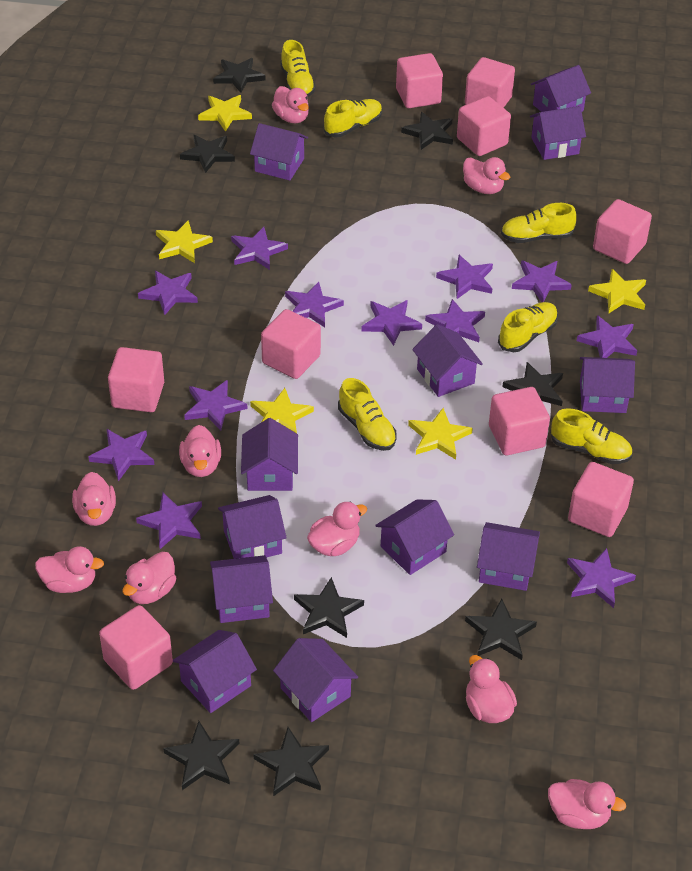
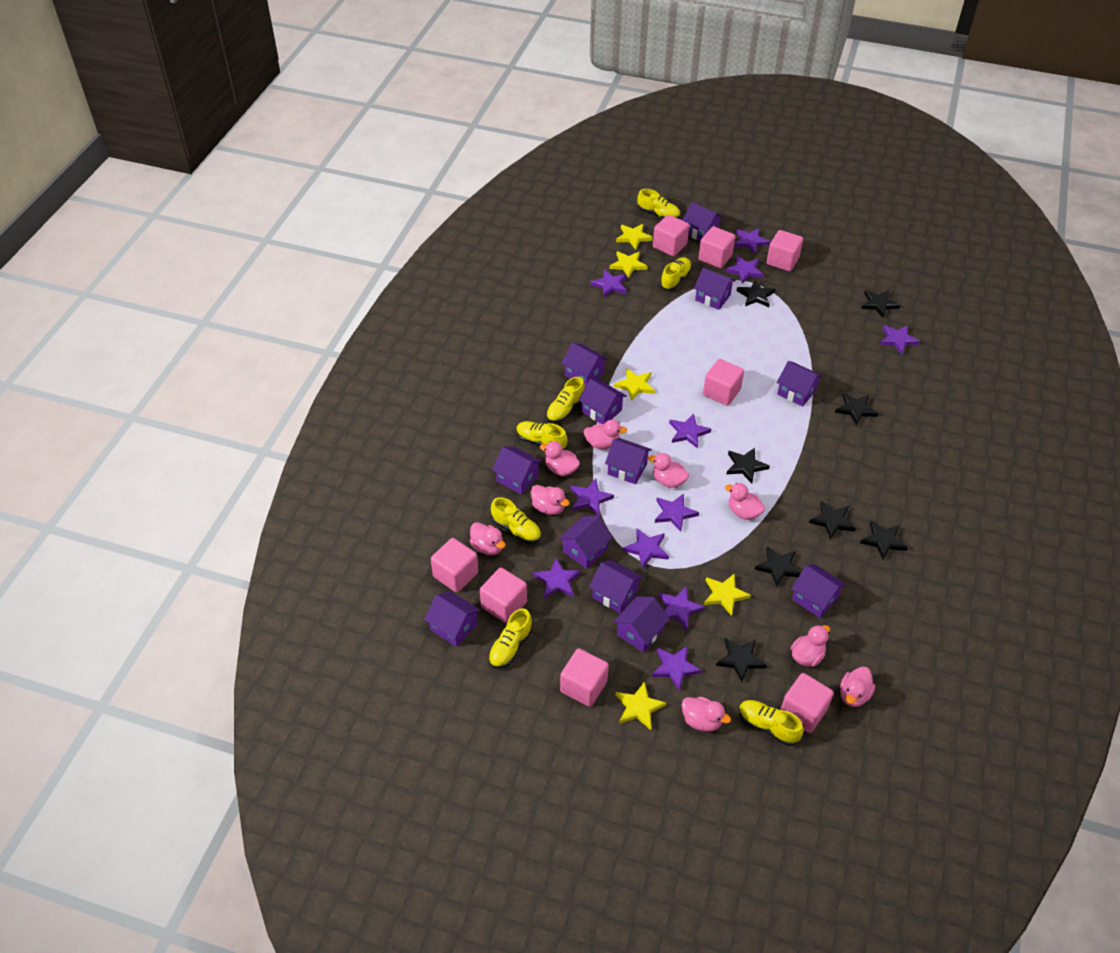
pink cube: [99,605,173,690] [108,347,164,412] [261,309,321,379] [396,53,443,108] [457,96,511,156] [465,57,515,108] [489,387,550,455] [568,462,634,537] [593,199,652,264] = 9 -> [431,538,478,593] [480,568,527,623] [560,649,609,707] [653,215,689,256] [698,226,735,268] [703,359,744,406] [767,230,803,271] [780,673,834,733] = 8
purple star: [88,429,154,481] [136,493,202,549] [138,271,198,315] [184,380,247,431] [231,227,288,270] [285,282,344,327] [362,300,422,346] [425,299,485,342] [436,255,493,299] [512,260,572,302] [567,548,636,608] [577,315,637,358] = 12 -> [533,558,581,598] [570,479,614,516] [590,269,627,298] [623,529,669,569] [652,646,702,691] [655,493,699,532] [658,586,705,630] [669,414,711,449] [726,256,764,284] [734,228,770,254] [880,325,920,355] = 11
yellow shoe: [280,40,316,97] [324,99,382,137] [338,378,397,451] [498,302,558,352] [501,203,577,243] [550,408,632,464] = 6 -> [488,608,533,669] [491,497,541,543] [516,421,567,450] [546,377,585,423] [637,189,680,219] [660,257,692,291] [739,700,804,746] = 7

